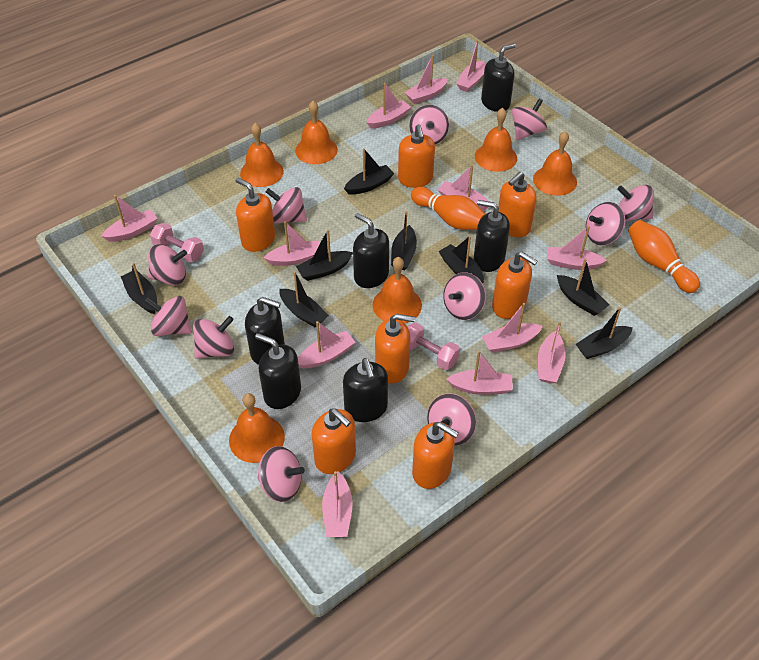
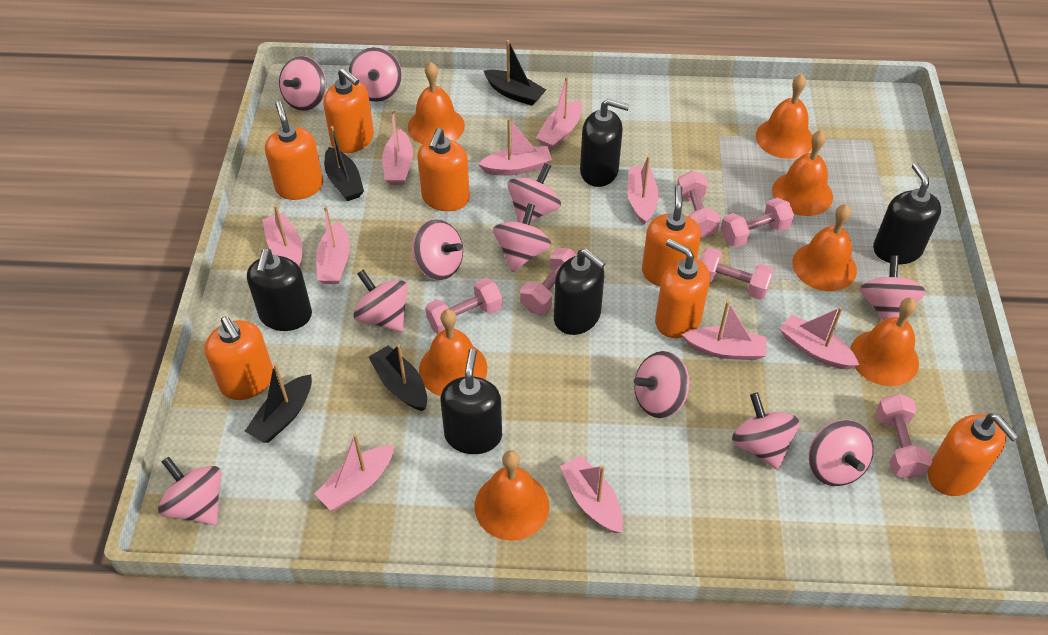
black boat: [121,263,157,314] [279,271,329,328] [296,229,353,281] [344,148,394,195] [391,211,417,270] [439,236,484,284] [557,259,610,316] [576,307,633,359] = 8 -> [245,363,312,443] [324,126,364,201] [369,345,427,411] [484,40,546,106] = 4
black soap dispenser: [245,297,285,365] [255,333,301,409] [343,358,388,422] [353,213,389,288] [474,200,510,272] [481,43,516,112] = 6 -> [247,248,312,331] [441,349,502,454] [554,249,606,335] [580,98,630,187] [873,163,941,264] = 5
orange bell: [229,393,285,463] [240,123,284,187] [295,101,338,164] [373,257,422,323] [475,108,517,172] [533,131,577,196] = 6 -> [408,62,465,145] [419,309,487,396] [475,450,549,541] [756,74,812,159] [772,130,833,216] [792,204,857,291] [850,298,919,386] = 7
orange bowling pin: [411,187,485,230] [628,220,700,293] = 2 -> none = 0
pink boat: [101,195,158,242] [264,221,320,266] [298,321,356,368] [322,471,353,537] [367,83,411,129] [405,55,448,104] [438,165,488,211] [446,350,513,395] [456,40,485,92] [482,303,543,353] [538,321,565,383] [547,226,607,270] = 12 -> [262,205,302,266] [315,434,394,511] [316,206,350,284] [382,110,413,185] [478,118,552,175] [536,77,582,149] [560,455,623,533] [627,156,659,225] [682,301,767,360] [779,307,859,370] = 10
pink dumbbell: [150,223,204,262] [407,323,460,370] = 2 -> [425,278,502,334] [520,248,577,314] [677,171,720,239] [700,247,774,300] [720,198,794,247] [876,393,932,479] = 6

